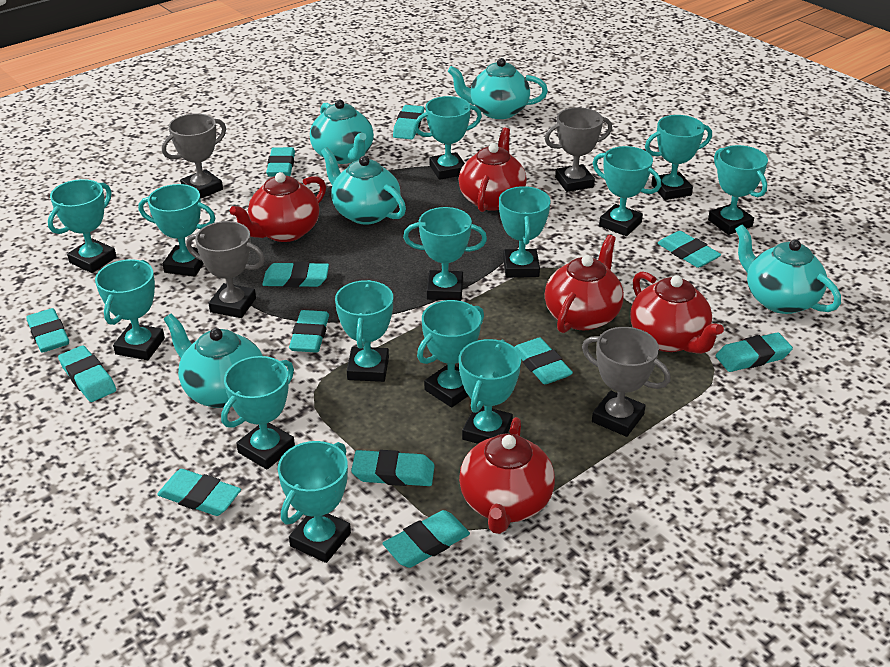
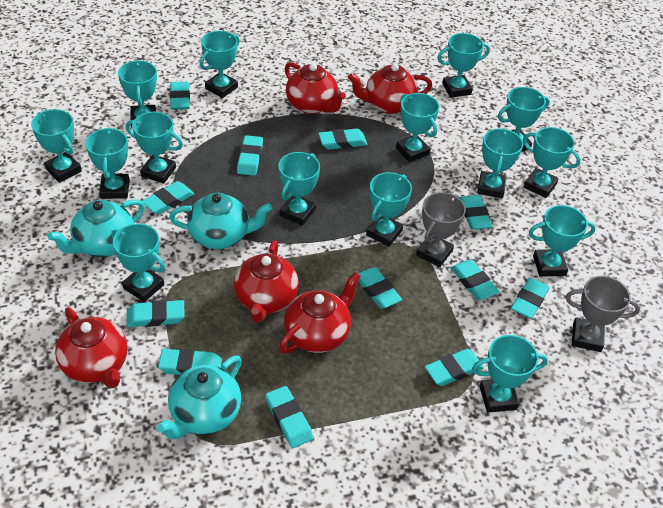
grey trophy: [162,113,226,199] [186,221,265,318] [545,107,612,192] [582,327,671,437] = 4 -> [416,192,466,267] [566,276,640,352] = 2
turquoise teapot: [164,314,263,408] [310,100,374,164] [321,147,406,224] [448,58,548,119] [735,224,841,314] = 5 -> [48,199,145,257] [157,355,242,440] [169,193,272,249] = 3
turquoise trophy: [48,179,117,273] [95,259,165,360] [139,184,216,277] [221,356,295,469] [278,441,351,563] [335,280,393,382] [403,207,487,301] [414,96,482,180] [417,300,484,408] [459,339,521,444] [499,186,550,278] [593,146,661,236] [645,115,712,200] [708,145,768,235] = 14 -> [31,109,82,183] [85,127,130,199] [111,223,165,302] [118,60,157,127] [126,112,183,184] [200,31,239,98] [279,152,320,226] [366,172,412,247] [396,93,439,162] [437,33,490,98] [472,335,548,413] [477,128,523,198] [498,87,549,152] [523,127,581,198] [529,205,596,277] = 15

